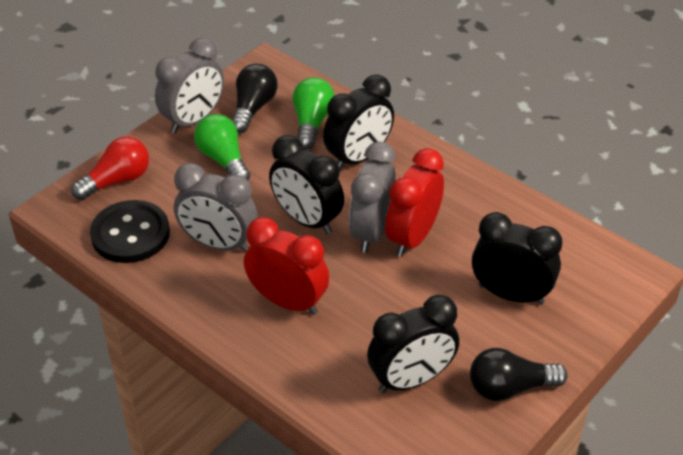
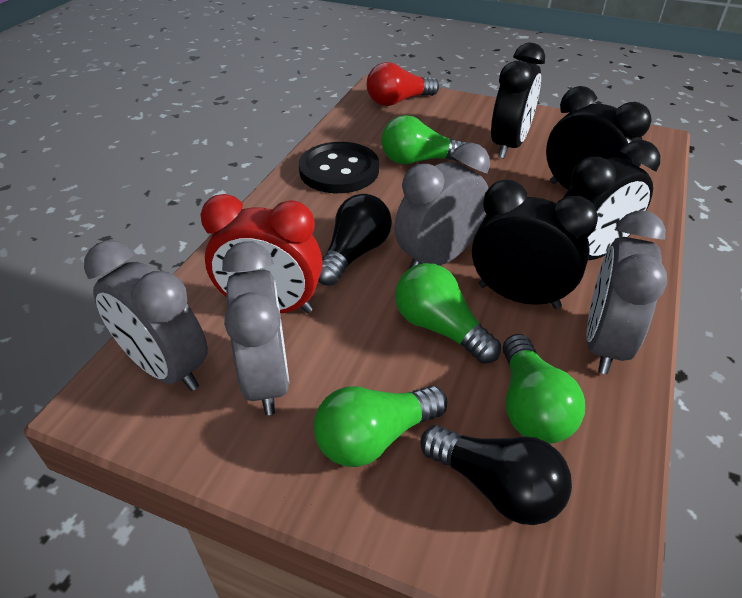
green light bulb: [194,114,250,180] [293,77,335,150] = 2 -> [314,385,447,467] [381,115,467,164] [395,263,501,364] [503,334,585,444] = 4
grey clock: [155,37,224,134] [174,163,258,253] [349,142,396,253] = 3 -> [84,240,208,391] [222,241,289,415] [394,142,490,269] [587,211,667,374] = 4
red clock: [244,217,329,315] [385,148,444,257] = 2 -> [200,194,323,314] = 1

